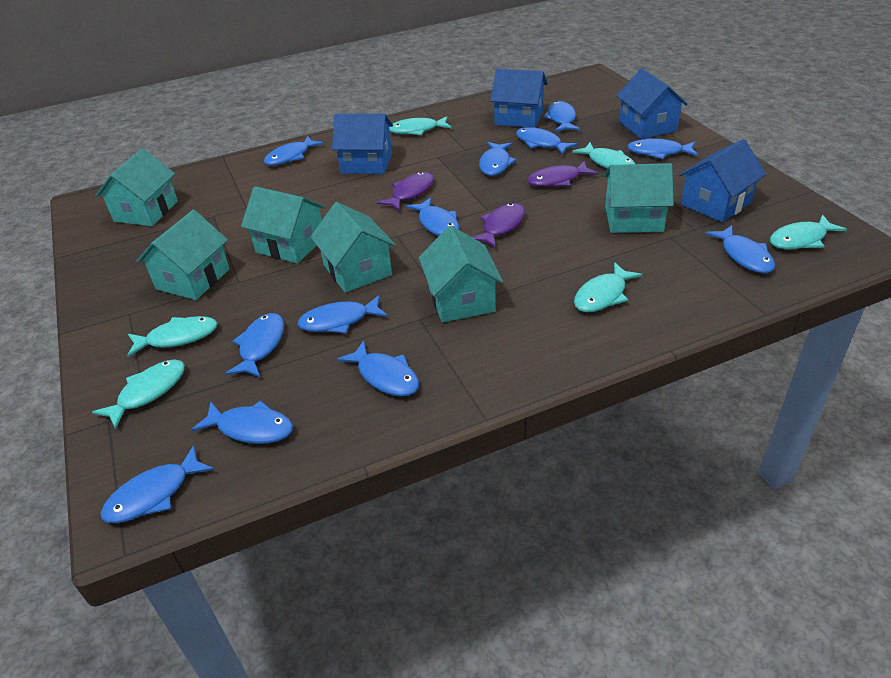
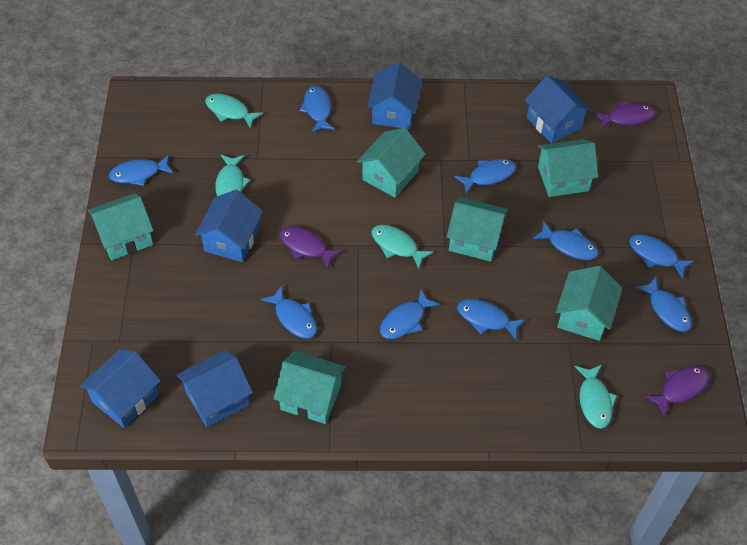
blue fish: [100,445,214,523] [191,400,293,444] [225,313,284,378] [264,136,324,166] [297,295,388,333] [337,340,419,397] [406,198,459,236] [479,142,517,176] [516,127,578,155] [543,101,580,132] [627,138,698,159] [705,225,775,273] = 12 -> [109,155,174,186] [261,286,317,339] [299,86,335,133] [380,289,440,339] [454,159,516,194] [457,299,526,341] [533,221,599,260] [629,234,694,279] [635,277,692,332] = 9
blue house: [332,114,393,174] [490,69,548,128] [616,68,688,139] [679,139,766,222] = 4 -> [80,349,161,428] [177,350,253,427] [195,190,263,262] [367,62,422,129] [525,75,591,143] = 5
turquoise fish: [92,359,185,430] [127,316,218,357] [389,116,451,135] [572,143,635,169] [574,262,643,312] [770,215,847,249] = 6 -> [205,94,263,129] [215,155,250,196] [371,225,434,269] [575,365,617,429] = 4

